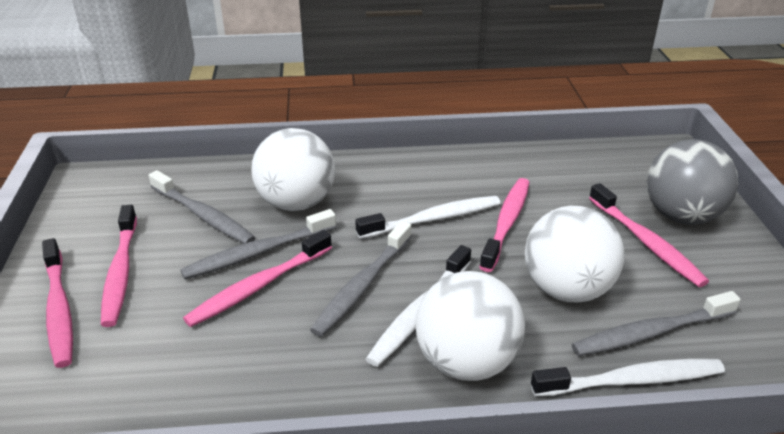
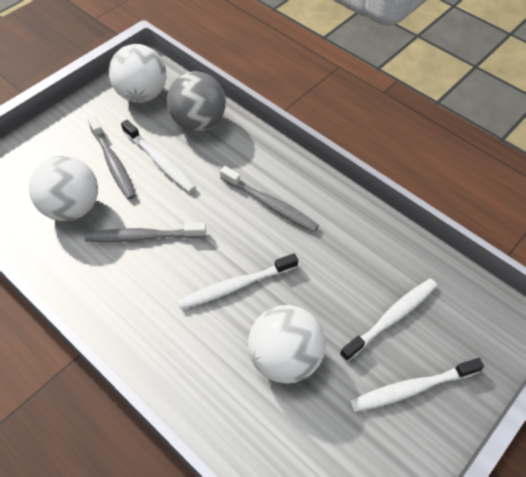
grey toothbrush: [149,170,256,244] [180,209,336,279] [310,221,412,337] [571,291,741,356] = 4 -> [85,223,206,242] [88,116,136,200] [220,166,319,232] = 3
pink toothbrush: [42,238,73,368] [101,205,137,327] [183,230,332,327] [479,178,530,272] [589,183,709,287] = 5 -> none = 0
white toothbrush: [355,196,500,239] [366,245,471,367] [531,359,725,397] = 3 -> [121,120,196,192] [178,253,298,309] [340,278,437,362] [350,358,484,412] = 4

